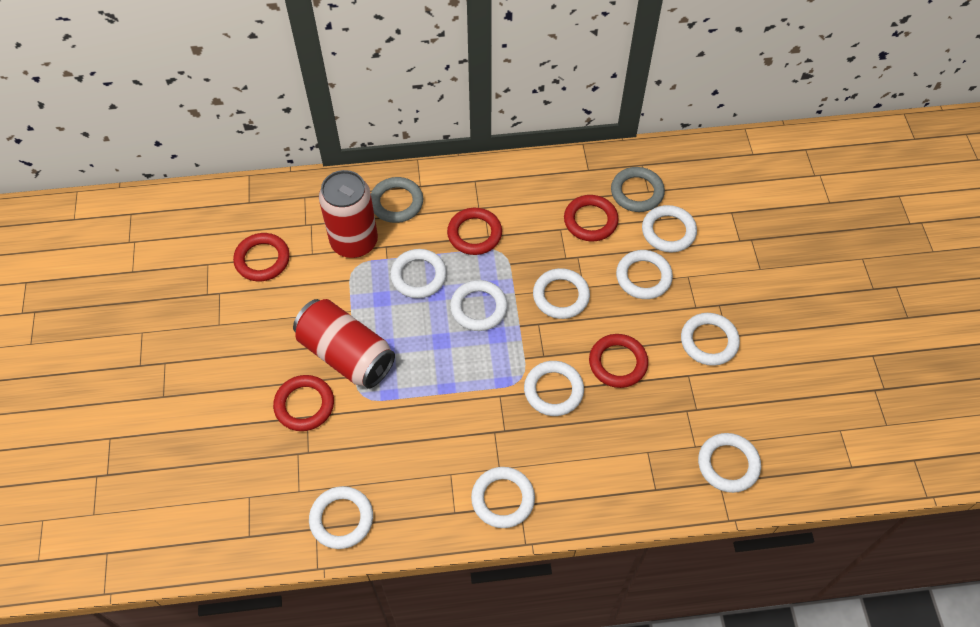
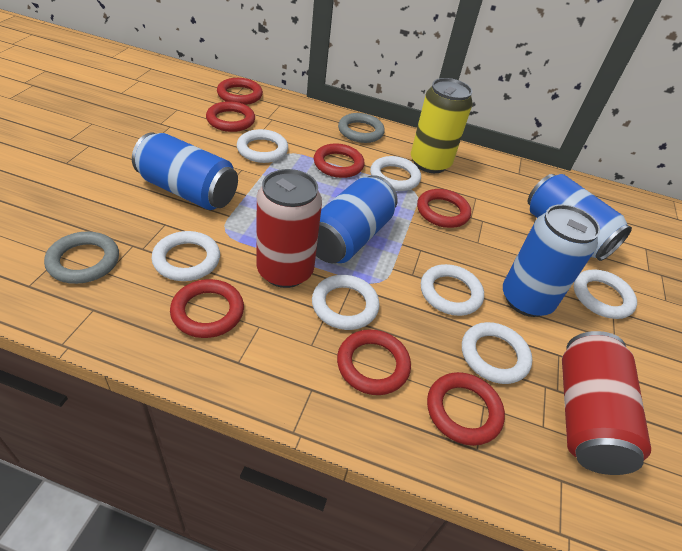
blue can: none = 0 -> [132,133,238,210] [316,175,398,263] [503,204,600,317] [527,174,632,261] = 4
red ring: [233,233,290,281] [273,375,334,431] [447,208,502,255] [564,195,619,241] [589,334,648,388] = 5 -> [170,279,244,338] [206,101,255,132] [217,78,263,105] [314,144,364,178] [337,329,411,395] [417,189,471,228] [427,372,505,446] = 7
white ring: [309,486,373,549] [390,249,447,298] [450,280,508,331] [471,467,535,528] [524,361,584,416] [533,268,590,319] [616,250,673,299] [642,205,697,252] [681,313,740,366] [698,433,761,493] = 10 -> [152,231,220,281] [237,129,288,163] [312,275,380,330] [370,156,421,191] [421,264,484,316] [462,322,533,384] [573,269,637,319] = 7
yellow can: none = 0 -> [411,78,473,173] = 1

